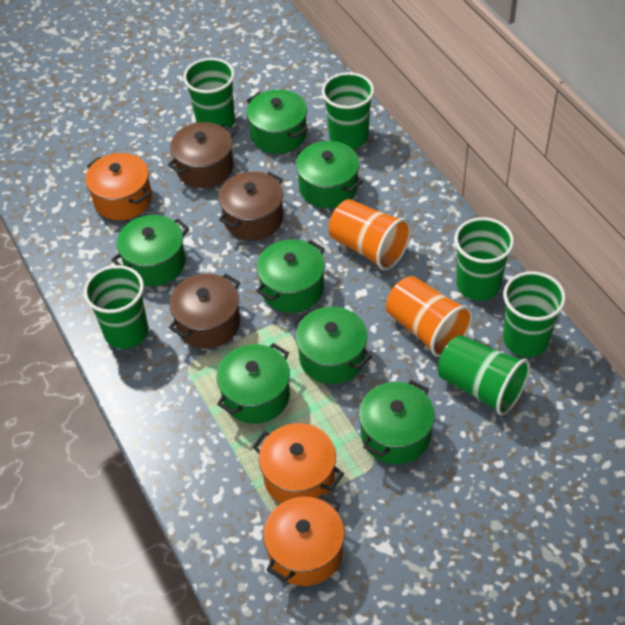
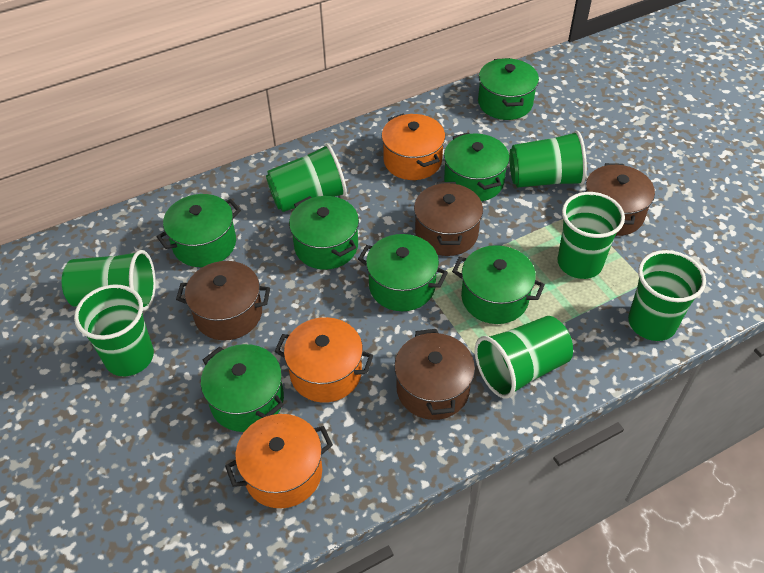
brown pot: [168,122,235,188] [169,274,240,349] [218,171,283,240] = 3 -> [176,261,270,340] [394,329,475,420] [414,182,483,256] [586,163,655,236] = 4
green cup: [84,265,149,349] [183,58,235,128] [322,72,374,149] [438,335,530,415] [454,217,514,301] [503,271,566,357] = 6 -> [62,250,156,311] [74,284,154,376] [266,144,347,212] [475,316,573,399] [509,131,587,188] [557,192,625,279] [628,250,706,341] = 7
orange cup: [329,199,411,270] [386,276,473,357] = 2 -> none = 0

